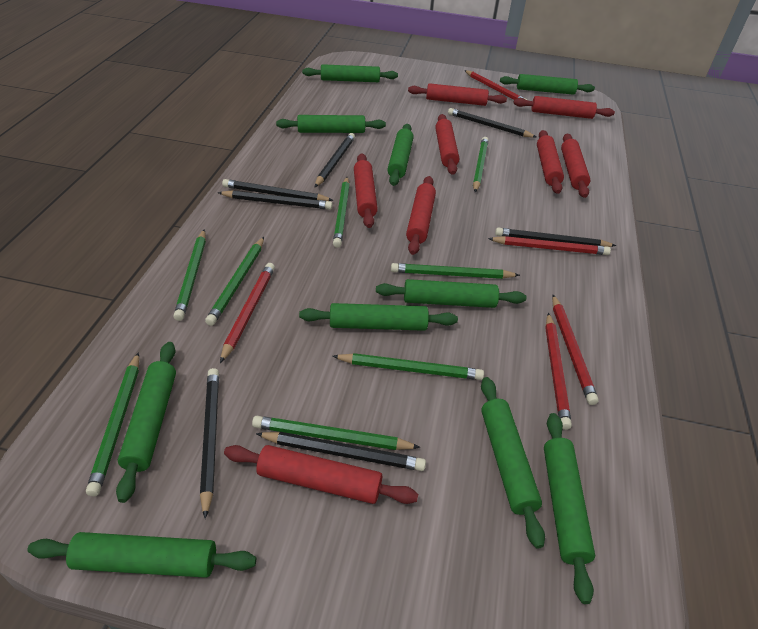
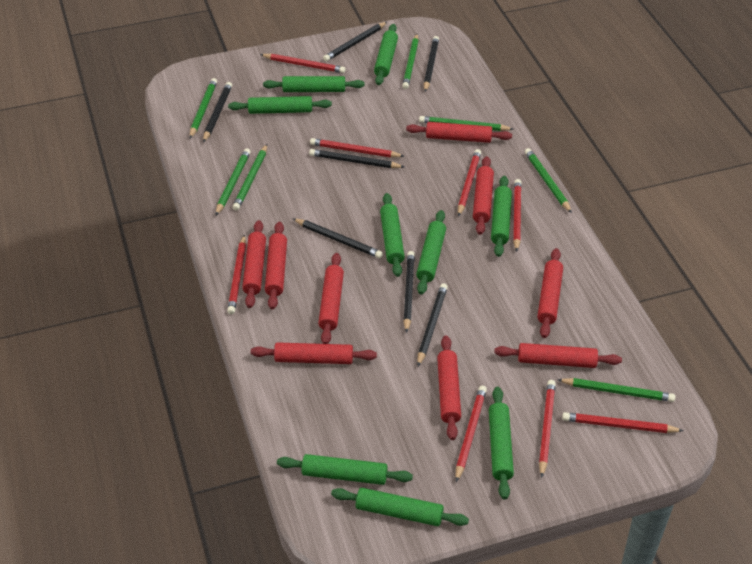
green pencil: [86,352,139,496] [173,229,206,321] [205,237,264,326] [252,416,420,450] [332,353,484,380] [333,177,350,248] [391,263,520,279] [473,137,489,192] = 8 -> [190,78,217,138] [216,148,251,215] [232,144,267,211] [402,34,419,89] [419,116,513,131] [525,148,572,213] [557,378,675,402] = 7
green rolling pin: [28,532,256,578] [116,342,176,503] [276,115,386,133] [299,303,458,331] [302,64,398,82] [376,279,526,308] [387,124,414,186] [481,377,545,549] [500,74,595,95] [544,413,595,604] = 10 -> [228,96,332,114] [263,76,365,92] [277,454,413,485] [331,488,469,526] [374,24,398,85] [380,193,405,277] [416,210,446,295] [489,387,514,500] [491,176,512,257] = 9
red pencil: [220,263,275,363] [464,70,527,100] [488,236,611,255] [545,313,572,430] [552,295,599,405] = 5 -> [227,235,246,314] [260,54,346,73] [310,138,404,158] [455,386,487,482] [458,149,481,217] [513,179,522,252] [539,380,556,478] [562,412,684,433] = 8
red rolling pin: [224,445,418,504] [354,153,378,228] [406,176,436,255] [408,83,507,106] [435,114,459,175] [513,96,615,119] [537,130,564,194] [561,134,591,198] = 8 -> [242,220,266,308] [251,342,377,364] [265,222,287,310] [318,253,344,344] [406,122,512,143] [437,336,461,440] [473,156,494,235] [494,343,622,368] [537,248,563,338] = 9

